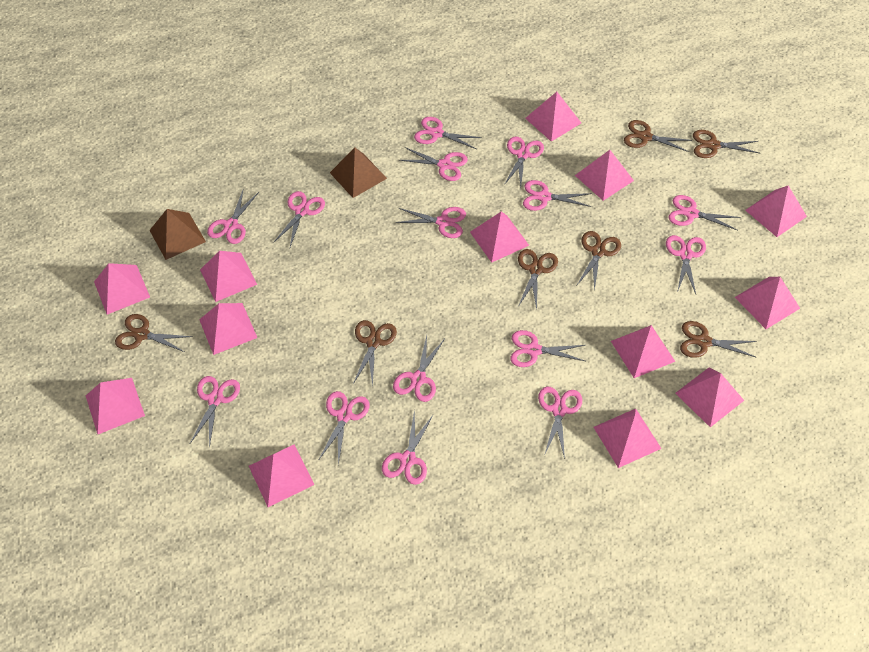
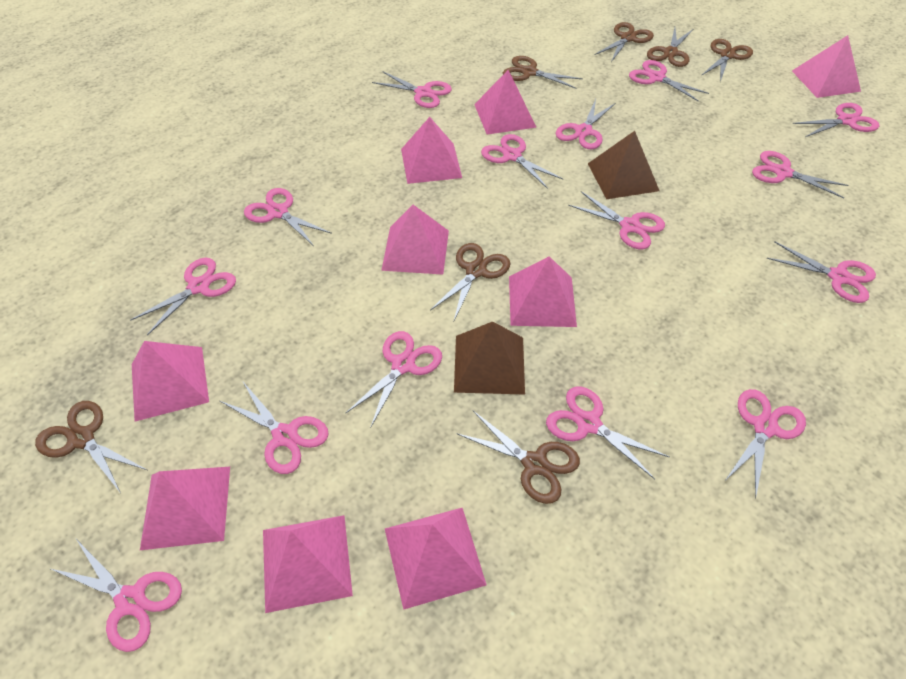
pink pyramid: [86,378,145,434] [94,263,150,315] [199,303,257,355] [200,251,257,302] [249,445,314,507] [470,211,529,263] [525,92,581,142] [575,150,634,201] [593,409,662,468] [611,325,675,378] [675,368,744,427] [735,277,800,329] [745,186,807,237] = 13 -> [132,341,209,422] [140,467,230,550] [263,515,353,613] [381,205,449,275] [385,507,486,610] [401,117,462,184] [474,70,537,134] [509,256,577,327] [792,35,861,98] = 9

